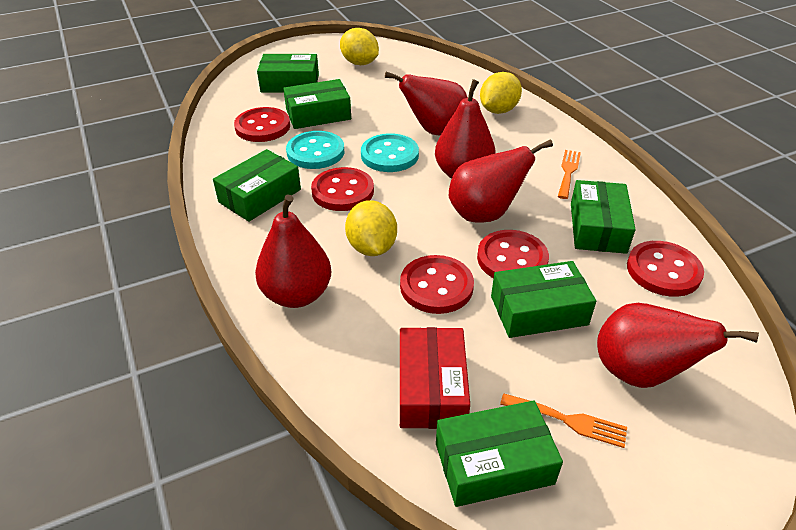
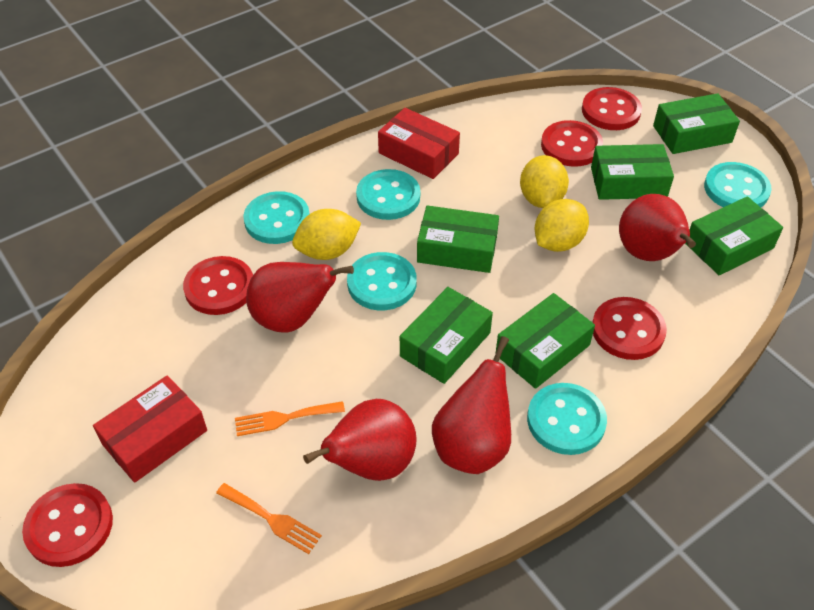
red box: [400,327,470,429] = 1 -> [93,376,207,483] [378,108,460,179] = 2
red pear: [255,195,331,308] [385,72,468,135] [435,79,495,179] [449,139,553,223] [597,303,759,388] = 5 -> [246,262,354,332] [303,399,417,481] [432,336,511,474] [619,194,696,261] = 4
turquoise button: [286,131,344,169] [361,133,419,172] = 2 -> [243,191,310,244] [347,252,417,310] [356,169,420,220] [527,383,607,455] [704,162,772,207] = 5

